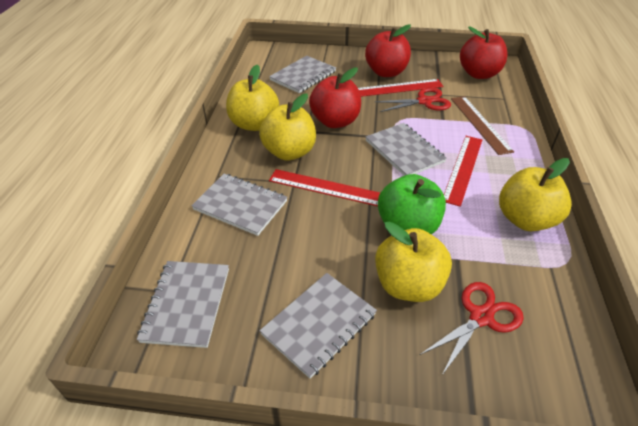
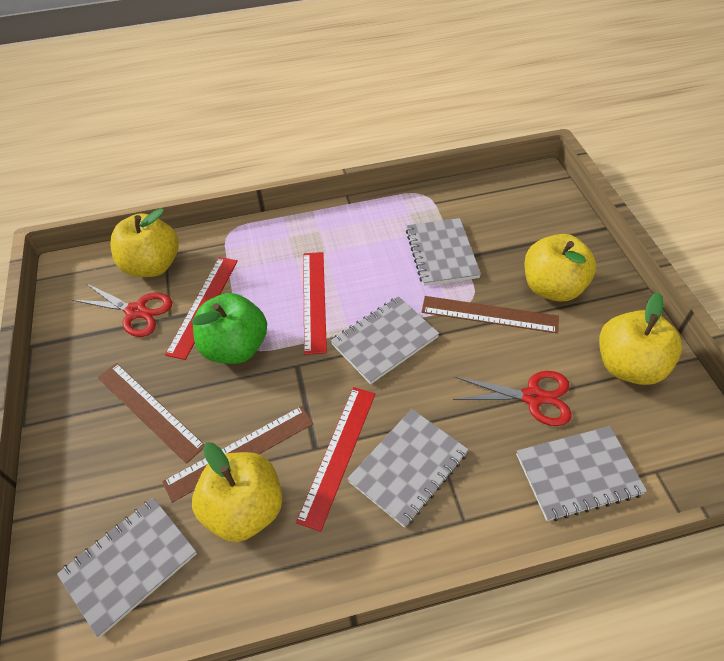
brown ruler: [451,96,514,155] = 1 -> [98,363,205,464] [162,406,314,503] [422,296,559,334] = 3
red apple: [309,67,361,128] [365,25,411,77] [460,27,507,79] = 3 -> none = 0

